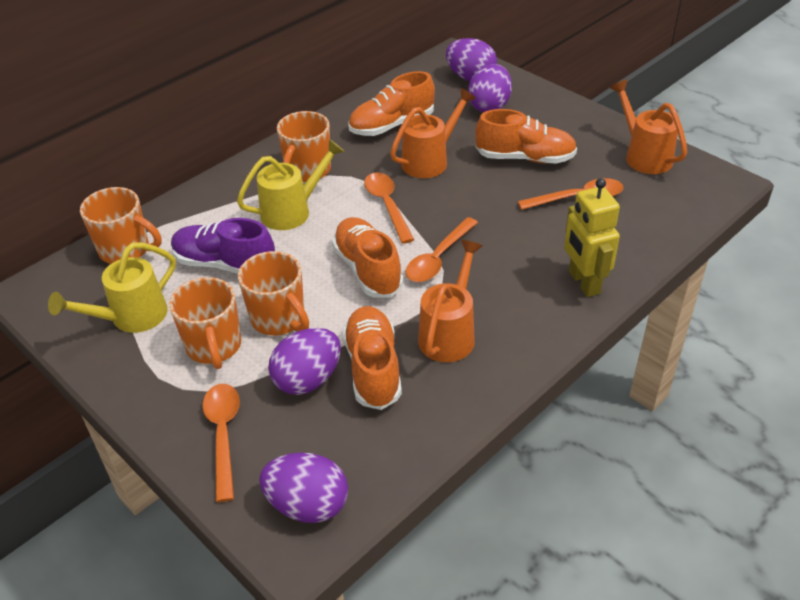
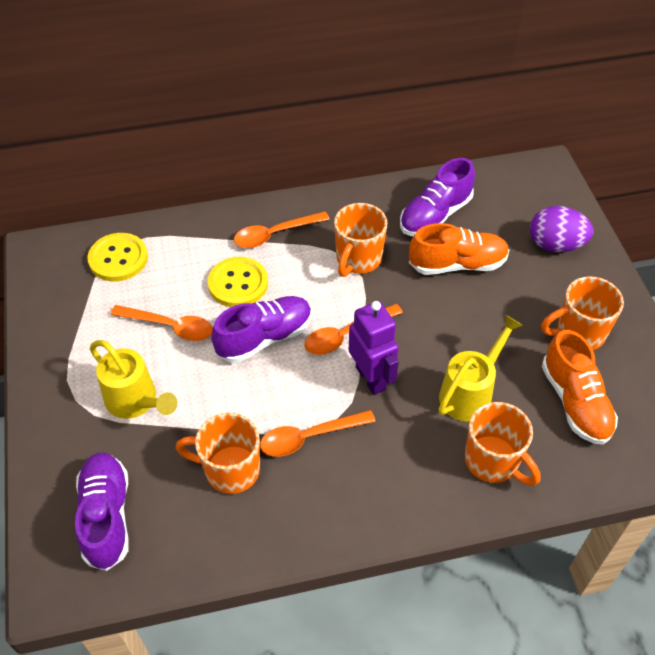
orange shoe: [332,217,403,298] [343,306,402,410] [348,71,435,136] [475,109,577,163] = 4 -> [409,223,509,275] [542,330,618,445] = 2
orange watering can: [390,88,476,178] [418,240,483,362] [610,80,687,174] = 3 -> none = 0
purple egg: [259,452,348,523] [268,328,341,395] [446,38,497,81] [468,64,512,113] = 4 -> [530,206,594,252] = 1
purple robot: none = 0 -> [349,301,399,395] = 1
purple shoe: [171,218,275,274] = 1 -> [75,452,128,571] [211,296,312,363] [400,158,475,236] = 3
yellow button: none = 0 -> [87,233,148,282] [208,257,268,307] = 2
yellow robot: [564,178,620,297] = 1 -> none = 0

